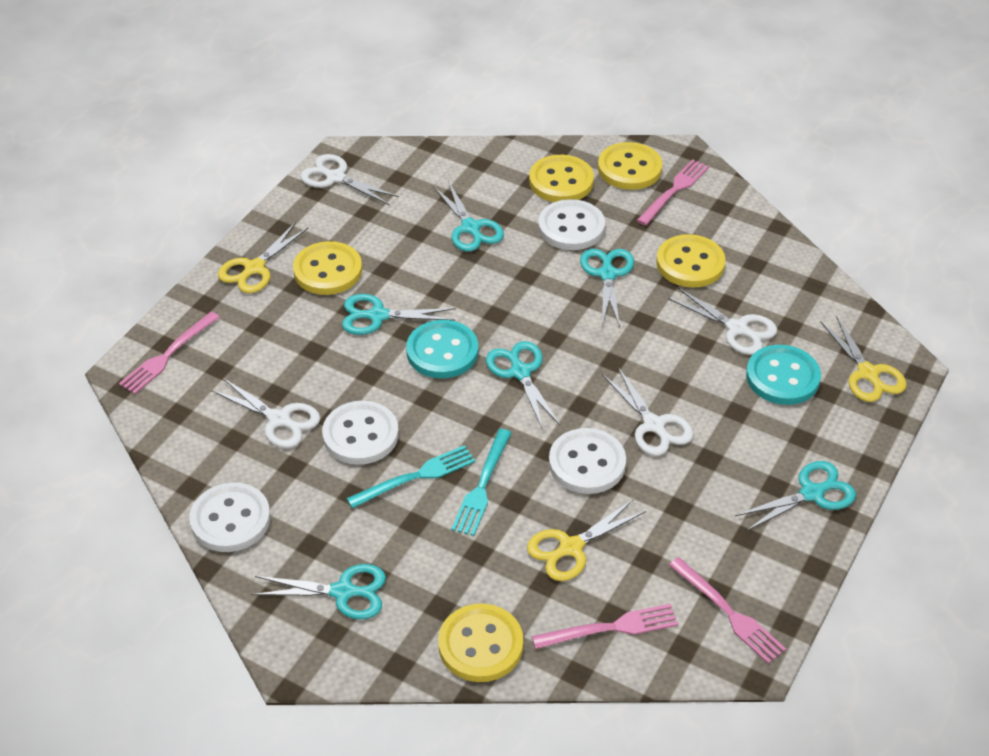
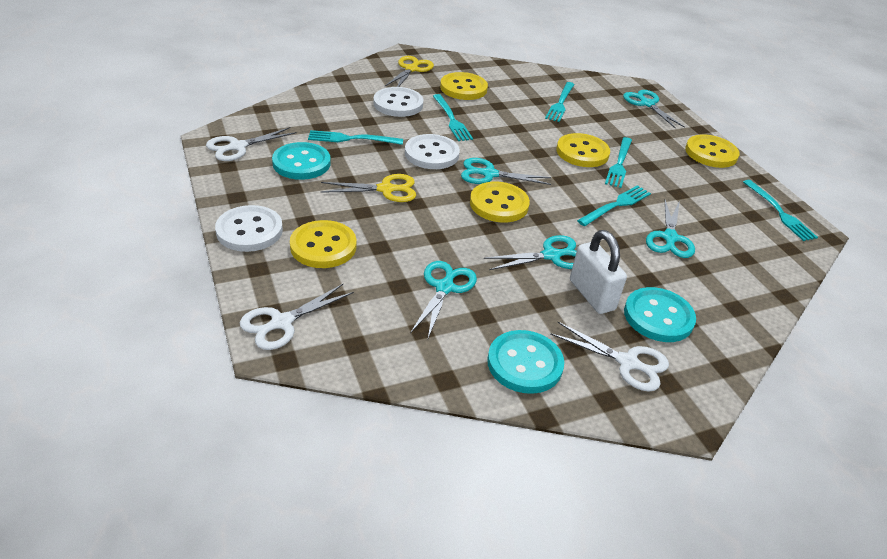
pink fork: [119,312,220,394] [532,604,678,649] [637,159,709,225] [669,557,786,664] = 4 -> none = 0
turquoise button: [406,320,478,378] [746,345,821,405] = 2 -> [272,142,331,180] [487,330,564,394] [624,287,696,342] = 3
turquoise fork: [346,445,476,509] [451,429,512,536] = 2 -> [308,130,403,145] [433,94,473,141] [545,82,575,122] [577,185,651,226] [605,137,632,188] [743,180,818,241] = 6
turquoise scissors: [252,564,386,619] [342,294,456,335] [433,181,504,252] [486,341,560,430] [580,249,634,327] [735,461,856,531] = 6 -> [410,261,477,338] [461,158,551,185] [484,235,577,270] [623,90,685,129] [646,200,695,258] = 5
white button: [189,482,271,552] [322,401,399,465] [538,199,605,250] [549,428,626,494] = 4 -> [215,205,283,252] [373,87,424,117] [405,134,460,169] = 3
white padlock: none = 0 -> [570,230,627,314] = 1
white scissors: [211,377,320,448] [300,154,399,205] [602,367,693,456] [668,288,777,355] = 4 -> [206,127,297,161] [240,284,354,350] [550,322,669,392] = 3
yellow scissors: [218,222,308,293] [527,499,646,581] [820,316,907,402] = 3 -> [321,174,416,202] [385,56,434,87] = 2

